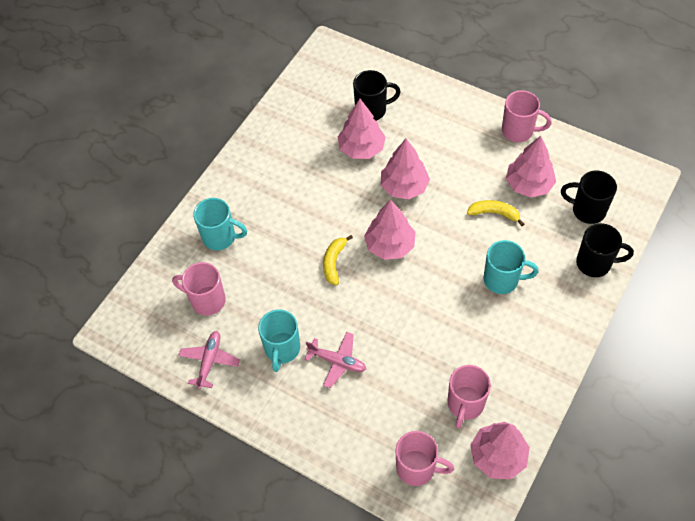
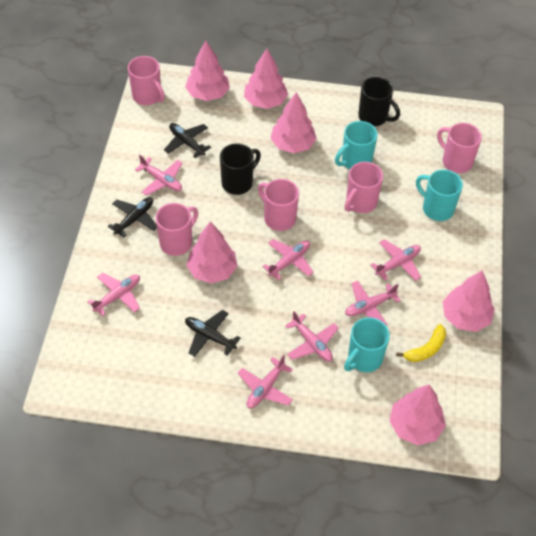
black mug: [353,70,401,121] [561,171,617,224] [576,223,634,277] = 3 -> [220,143,261,195] [358,77,400,126] = 2
black plane: none = 0 -> [108,197,157,238] [164,123,211,158] [185,310,241,357] = 3
pink mug: [172,262,226,316] [395,431,454,486] [448,365,491,429] [502,90,552,142] = 4 -> [128,56,165,105] [156,203,198,256] [258,179,299,231] [345,162,383,213] [437,123,482,173] = 5
pink plane: [178,331,240,389] [305,332,366,388] = 2 -> [87,273,140,317] [135,155,183,196] [238,355,293,408] [262,239,314,280] [285,311,339,362] [345,281,401,326] [371,239,421,281] = 7
pink tree: [338,99,386,159] [364,200,415,260] [381,139,430,200] [470,422,530,479] [506,136,556,198] = 5 -> [185,41,230,101] [187,222,237,284] [244,49,288,109] [270,92,317,153] [390,385,446,445] [443,270,495,332] = 6
yellow banana: [323,235,353,285] [467,200,524,226] = 2 -> [396,324,446,362] = 1

